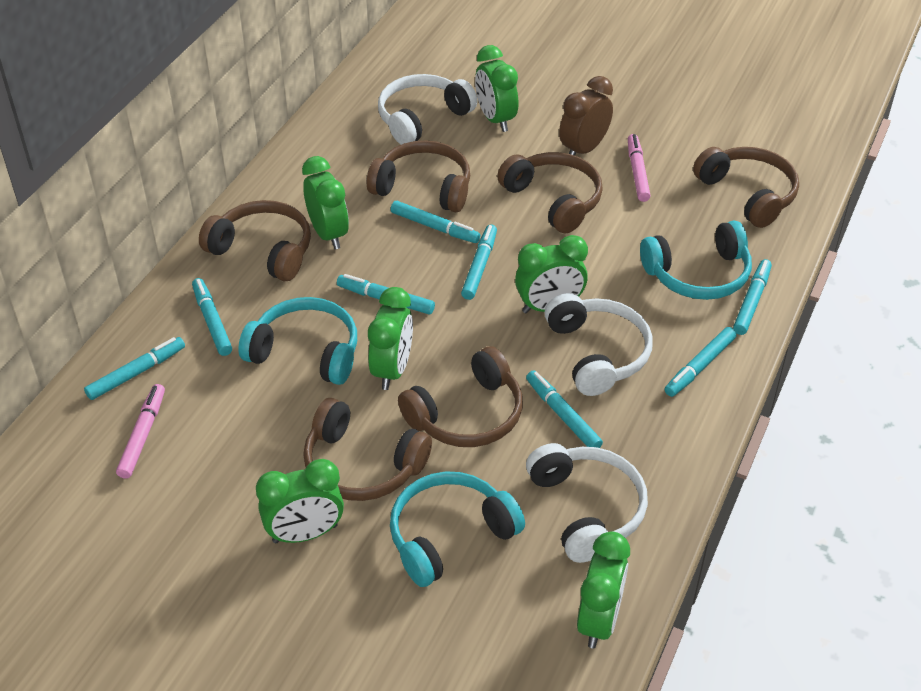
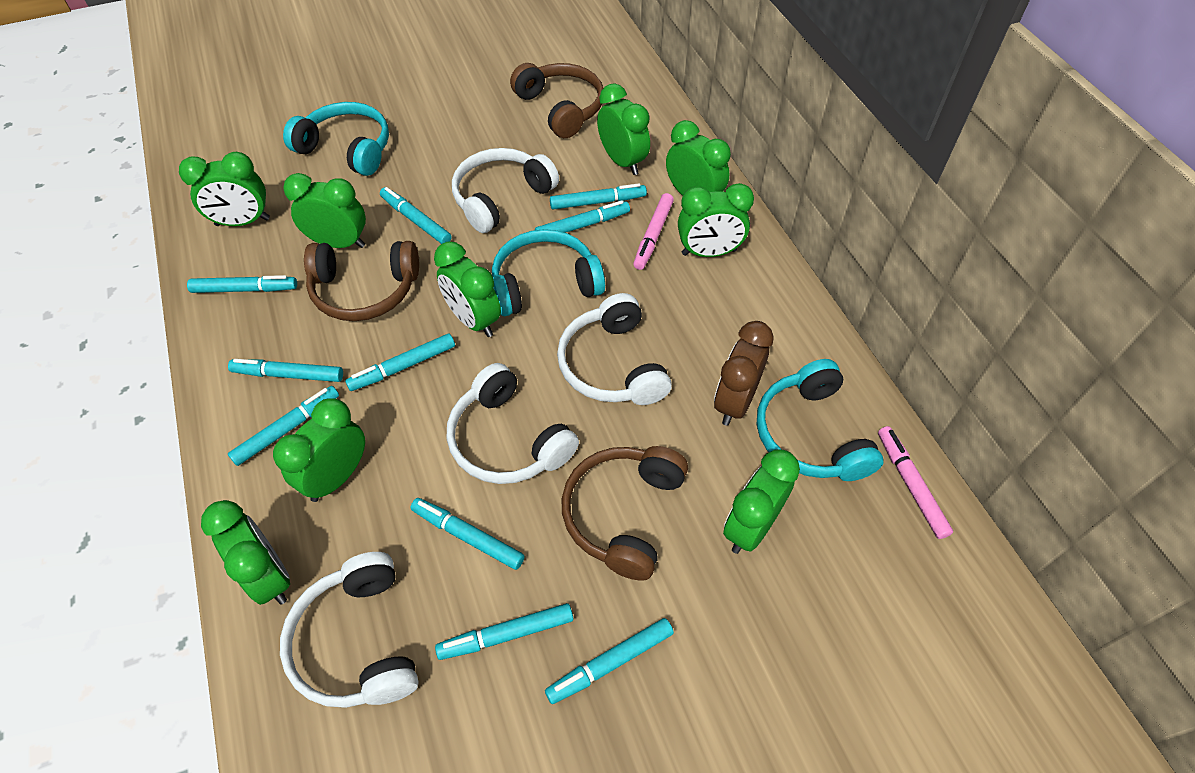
brown headphones: [199,200,311,281] [303,398,432,501] [367,141,470,212] [398,346,523,447] [497,152,603,234] [693,147,799,228] = 6 -> [304,241,419,321] [510,63,603,138] [562,446,688,581] = 3
green clock: [256,459,344,543] [302,156,349,249] [368,287,413,390] [475,45,518,132] [515,235,588,314] [577,531,630,648] = 6 -> [179,152,270,226] [201,500,290,605] [273,398,365,502] [283,173,366,248] [434,242,501,337] [597,84,650,175] [666,120,731,196] [678,183,754,257] [723,449,800,554] = 9
turquoise marker: [84,337,185,400] [192,278,232,356] [337,274,435,315] [391,201,480,243] [461,224,497,300] [526,370,603,448] [665,327,737,397] [733,259,772,335] = 8 -> [187,275,297,293] [228,359,343,382] [228,386,339,466] [345,334,455,391] [380,187,452,244] [410,498,525,570] [435,603,573,660] [535,200,630,233] [545,618,674,704] [550,183,647,210] = 10
white headphones: [378,74,477,145] [526,443,648,563] [544,293,653,396] = 3 -> [280,552,419,708] [447,363,579,484] [452,148,559,233] [557,293,672,405] = 4

